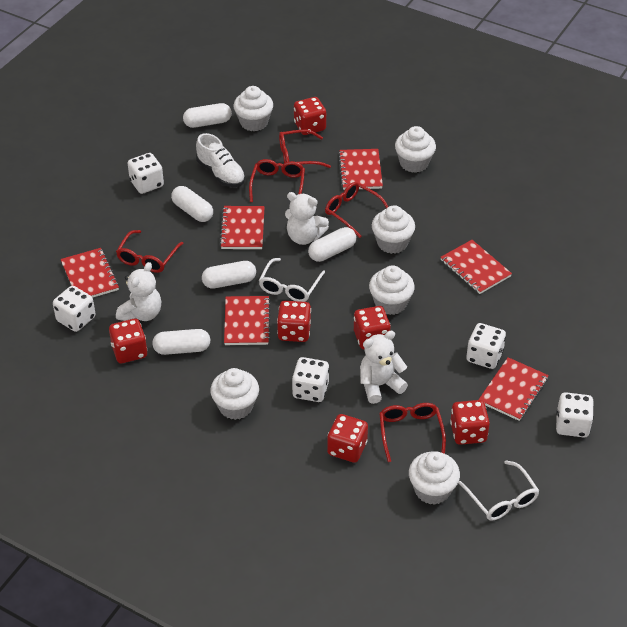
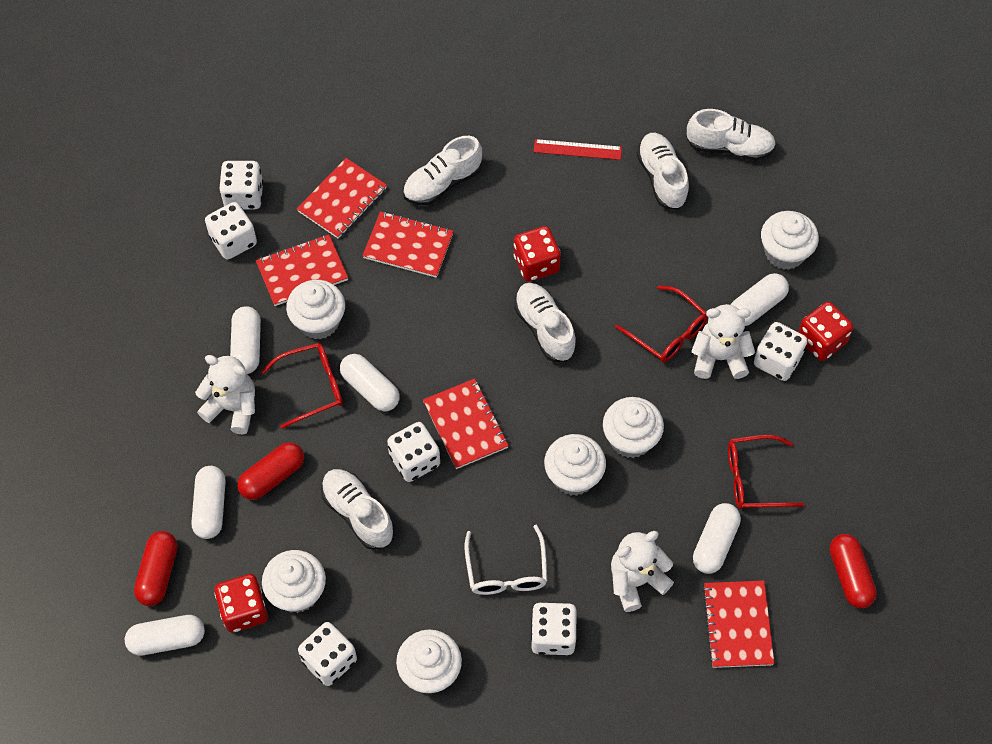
red capsule: none = 0 -> [134,531,177,606] [237,442,304,500] [829,534,877,608] = 3
red dice: [109,318,147,364] [277,301,311,342] [294,97,326,135] [327,414,368,463] [354,306,391,349] [450,400,490,445] = 6 -> [214,574,268,633] [514,226,561,281] [798,302,853,361] = 3
red glasses: [116,230,184,273] [249,159,305,202] [279,129,331,168] [325,182,388,238] [379,403,446,462] = 5 -> [261,343,343,429] [615,285,708,363] [728,435,804,509] = 3
red notebook: [61,248,119,298] [220,206,265,249] [224,296,271,345] [338,149,383,190] [440,240,512,294] [478,357,549,421] = 6 -> [256,234,348,306] [297,158,387,239] [362,211,454,278] [423,378,509,469] [702,581,774,668] = 5
red ruler: none = 0 -> [534,139,622,160] = 1
white capsule: [152,329,210,355] [171,186,213,222] [183,103,232,128] [202,261,256,288] [308,227,356,262] = 5 -> [125,615,205,656] [191,466,226,539] [230,306,261,374] [340,354,400,411] [693,503,741,574] [731,273,789,326] = 6
white dice: [53,286,95,332] [128,153,164,194] [292,357,329,402] [466,323,506,369] [556,392,594,437] = 5 -> [205,202,257,259] [219,161,263,209] [298,622,357,686] [387,422,440,482] [531,603,577,655] [754,322,808,381] = 6
white glasses: [259,258,325,302] [458,460,539,521] = 2 -> [465,525,547,595] = 1
white shoe: [196,133,245,187] = 1 -> [321,469,394,550] [403,136,482,205] [514,283,576,362] [637,133,689,210] [686,109,776,161] = 5

